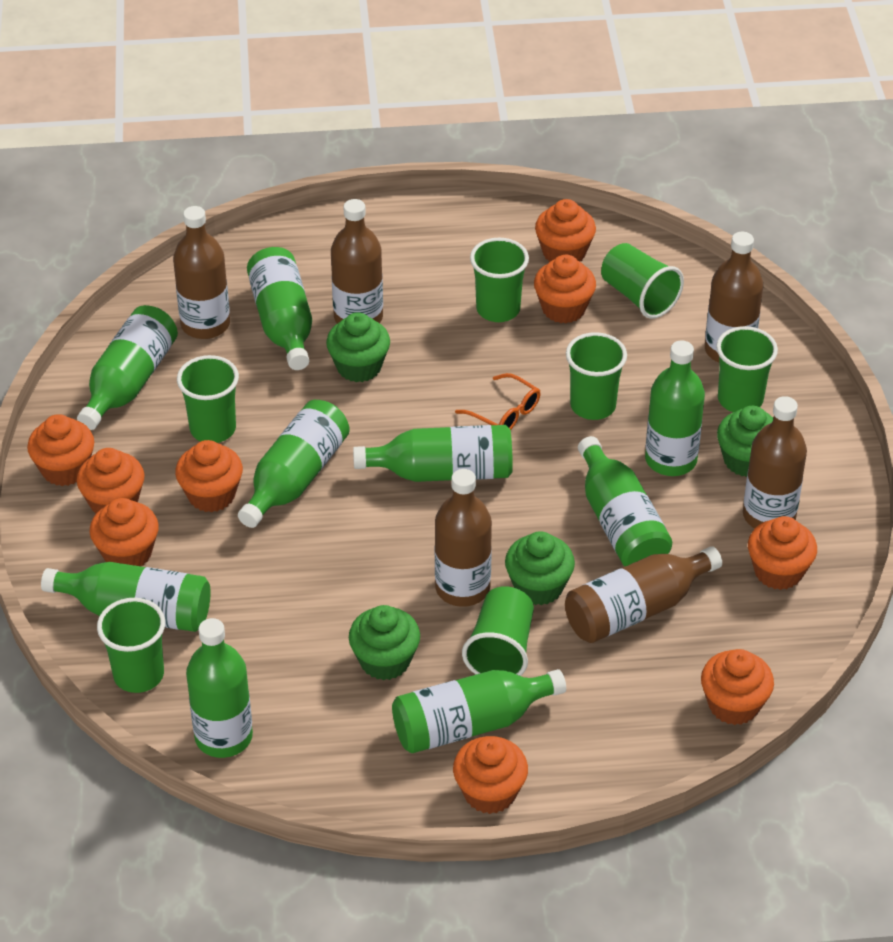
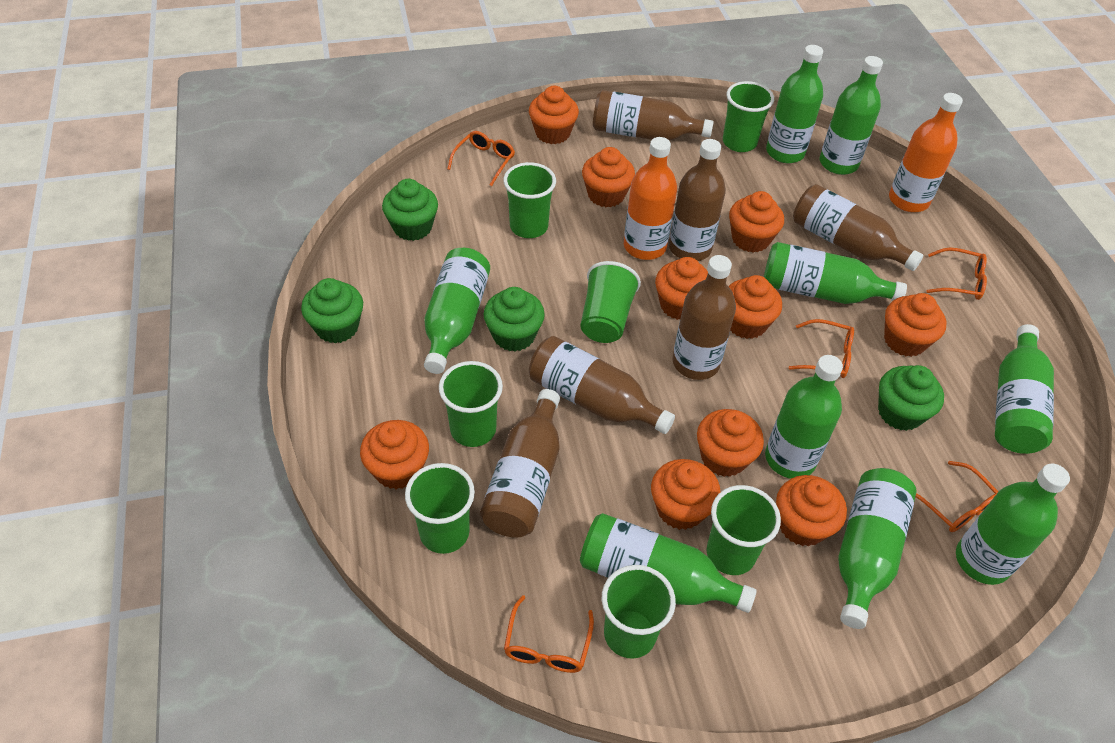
orange bottle: none = 0 -> [624,137,677,260] [889,93,963,212] = 2
orange cupcake: [27,414,94,486] [77,448,144,514] [90,498,159,566] [175,440,243,512] [453,736,528,814] [534,255,596,323] [535,199,596,262] [701,649,774,725] [748,516,817,590] = 9 -> [360,420,429,489] [529,86,579,144] [582,147,635,207] [651,459,720,530] [655,257,708,320] [697,409,764,477] [728,275,782,339] [729,191,784,253] [776,475,847,547] [884,293,946,357] = 10
orange glasses: [455,373,540,430] = 1 -> [447,131,515,186] [504,595,594,673] [788,319,854,378] [915,461,998,532] [927,247,987,300] = 5

